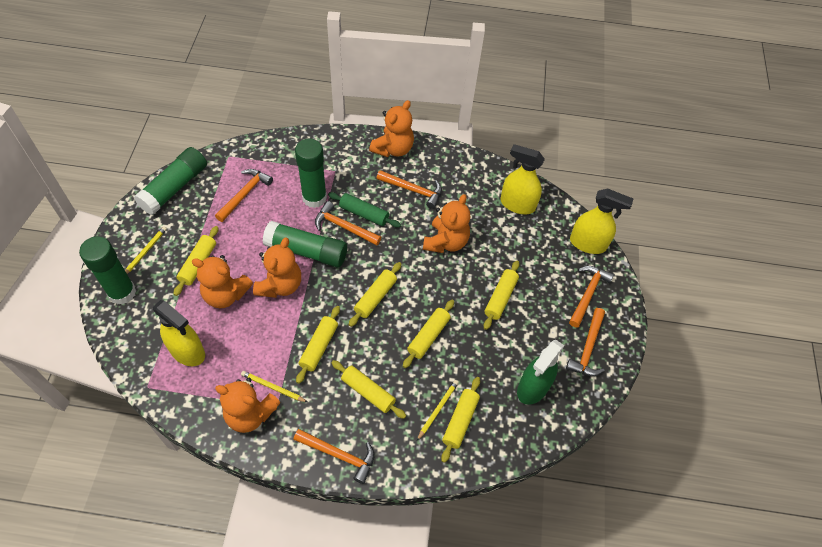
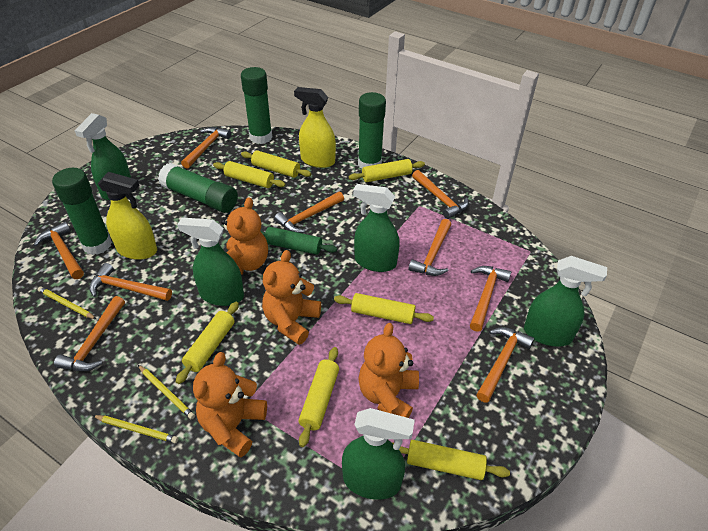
green spray bottle: [517,340,565,405] = 1 -> [74,113,131,200] [177,217,244,306] [342,408,415,500] [353,184,400,272] [524,256,607,347] = 5
orange hammer: [215,169,273,222] [294,429,374,484] [315,201,381,246] [377,170,442,209] [566,308,605,376] [569,266,614,328] = 6 -> [34,222,84,279] [54,296,125,371] [89,263,172,301] [181,127,231,169] [274,192,344,233] [408,219,451,276] [412,170,469,219] [470,266,511,332] [476,327,534,403] = 9
orange teddy bear: [192,255,253,308] [215,378,281,433] [253,237,301,298] [369,100,414,157] [423,194,470,253] = 5 -> [193,352,267,457] [221,197,268,275] [262,250,321,345] [358,323,419,418] = 4
yellow spray bottle: [153,300,205,366] [500,144,545,214] [570,188,633,254] = 3 -> [98,172,157,260] [294,87,336,168] = 2

